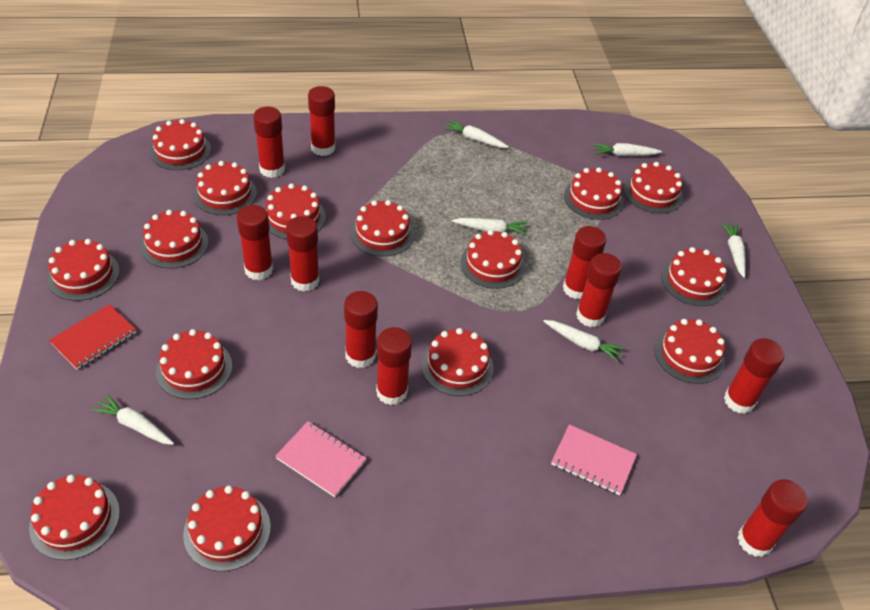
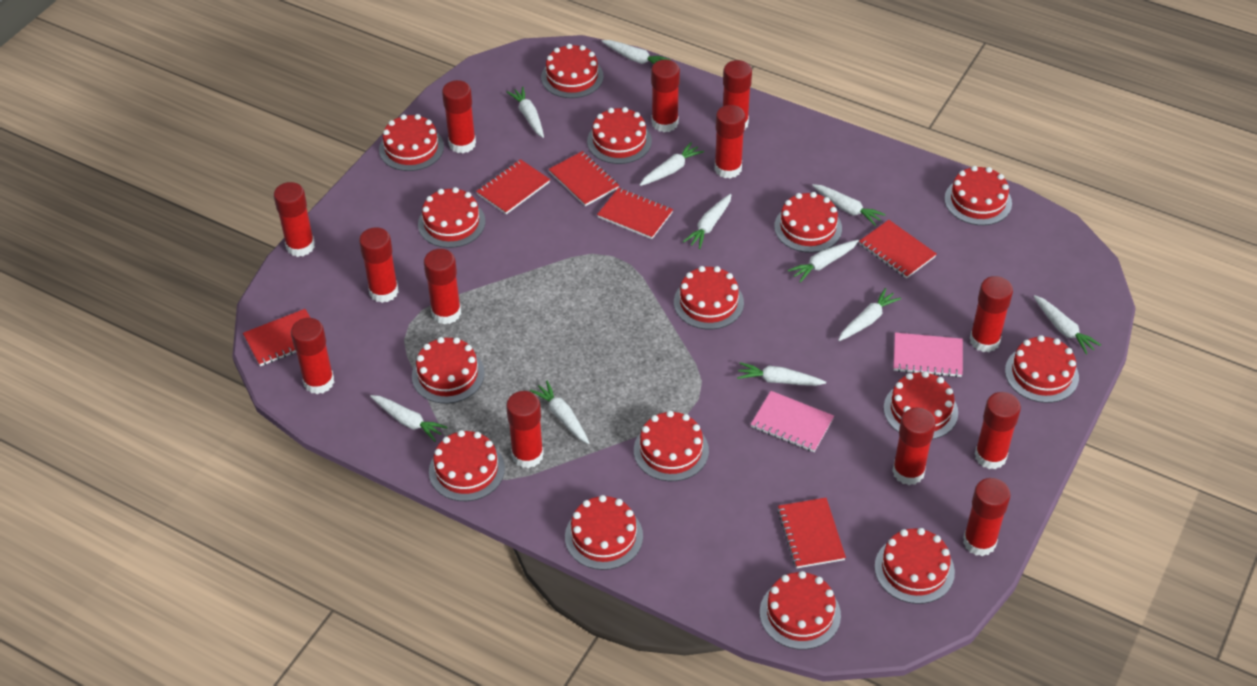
red glue stick: [237,205,273,280] [253,107,285,178] [286,216,320,292] [308,86,336,156] [344,291,378,368] [376,327,412,405] [563,226,606,299] [576,253,622,327] [724,338,784,414] [737,479,808,557] = 10 -> [274,182,315,257] [291,318,334,394] [359,227,399,303] [424,249,461,324] [442,80,476,153] [506,391,544,468] [651,60,680,132] [714,105,745,179] [723,60,752,129] [892,408,936,485] [963,478,1011,556] [970,276,1013,352] [975,392,1021,469] = 13
red notebook: [49,304,136,369] = 1 -> [243,309,310,366] [476,159,550,214] [549,151,619,206] [597,188,673,239] [777,498,846,568] [859,220,937,279] = 6
white carrot: [91,394,174,445] [443,120,509,148] [452,218,528,235] [543,320,625,362] [593,143,662,156] [721,222,746,278] = 6 -> [370,395,448,442] [507,87,544,138] [530,381,589,444] [601,40,671,64] [640,142,704,186] [683,194,732,249] [737,362,826,386] [788,240,859,283] [812,184,886,226] [838,288,901,341] [1034,295,1101,355] = 11

